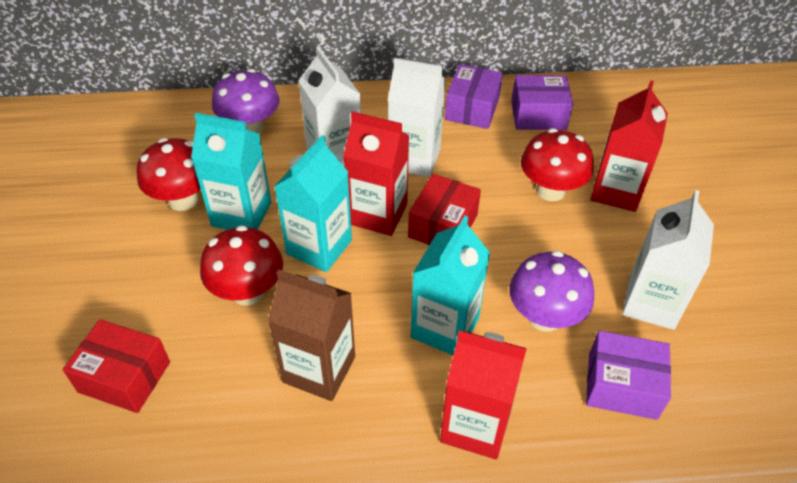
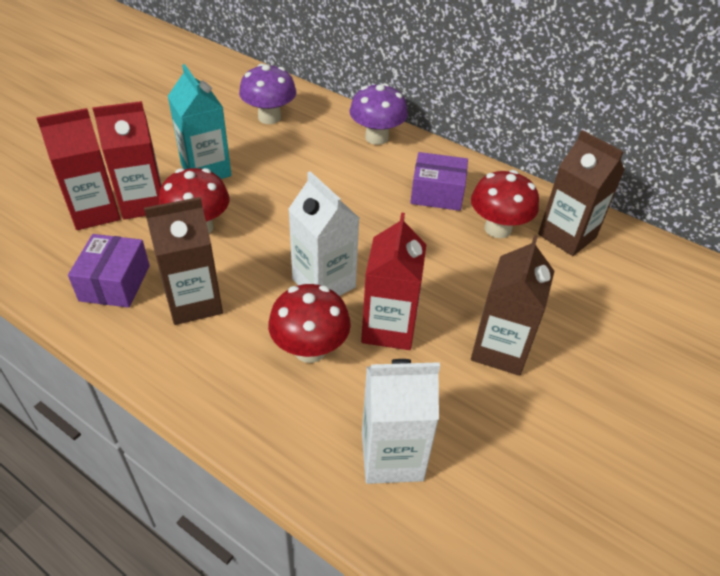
brown carton: [268,269,355,401] = 1 -> [144,197,223,325] [471,235,554,376] [538,130,625,256] = 3
purple box: [445,64,503,129] [511,75,573,130] [586,330,671,420] = 3 -> [68,234,150,308] [410,152,468,211] = 2
red box: [63,319,170,413] [408,174,481,245] = 2 -> none = 0
turquoise carton: [191,113,271,230] [274,135,352,272] [411,216,490,355] = 3 -> [168,64,232,179] = 1
white carton: [298,47,361,166] [387,58,445,177] [622,190,714,330] = 3 -> [288,171,359,296] [362,359,440,484] = 2

